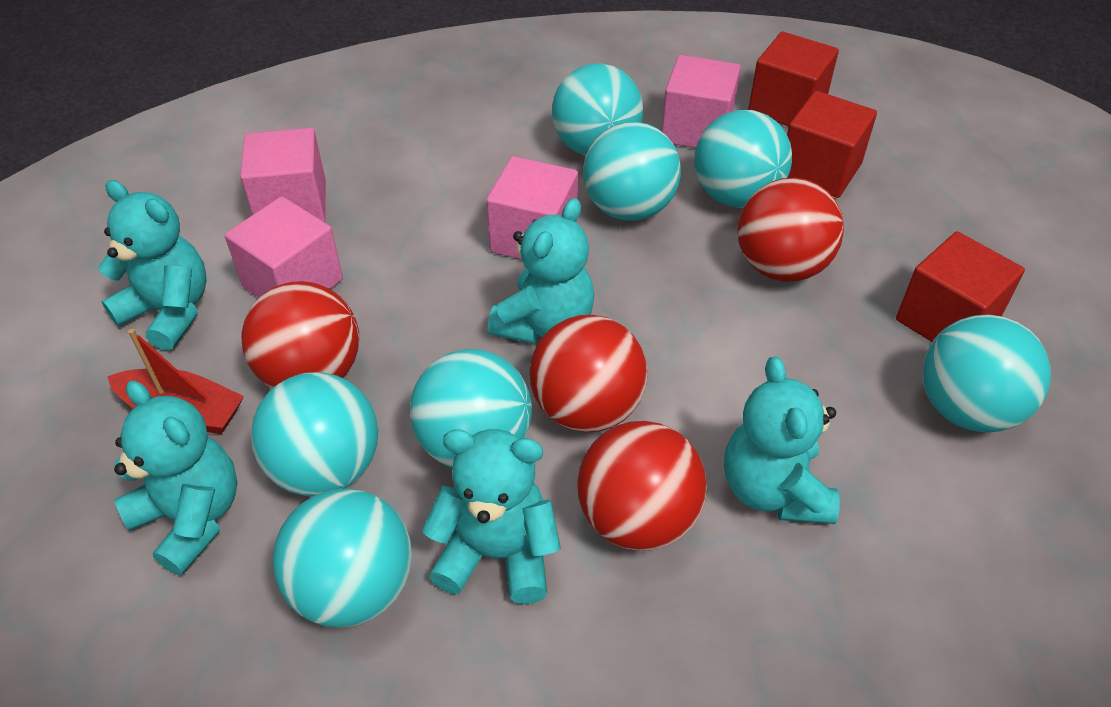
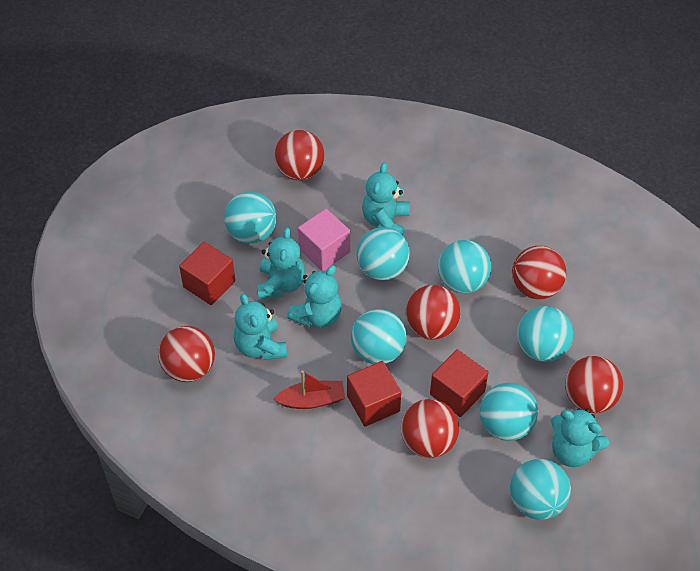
pink cube: [225,196,343,298] [240,128,326,222] [486,156,578,259] [661,55,741,148] = 4 -> [298,209,350,271] = 1
red ball: [241,281,359,388] [530,315,648,432] [577,421,707,551] [737,178,844,281] = 4 -> [158,326,215,382] [274,130,325,181] [401,399,459,458] [406,285,461,340] [512,246,566,299] [565,356,623,413] = 6

